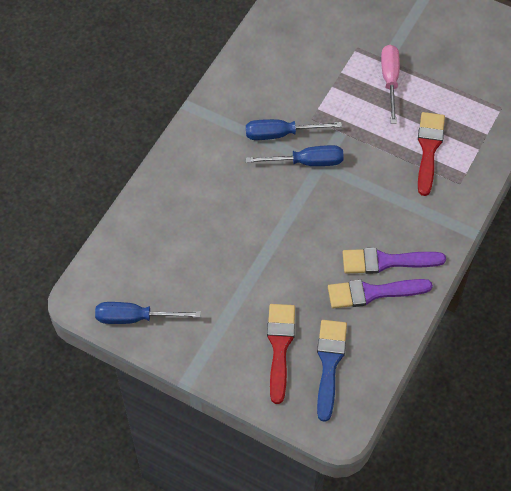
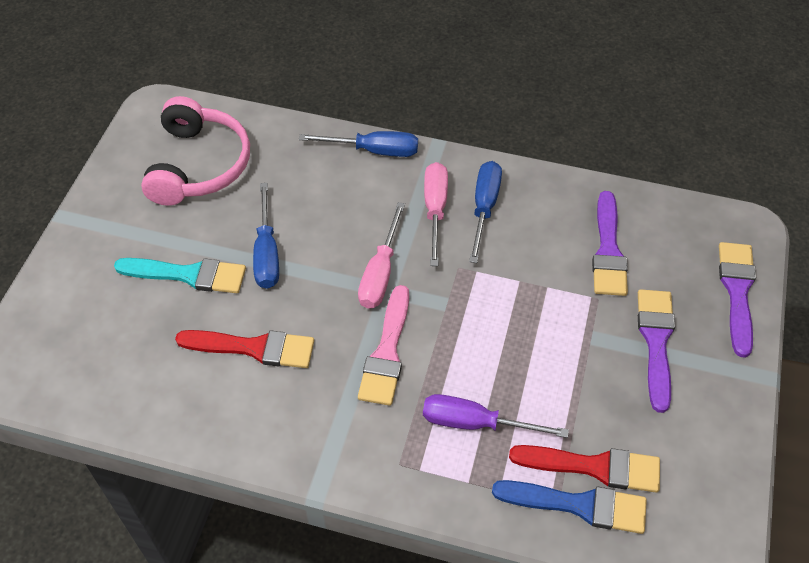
pink brush: none = 0 -> [358,285,409,406] = 1
pink headphones: none = 0 -> [141,96,250,206] = 1
pink screwdriver: [381,45,400,124] = 1 -> [358,202,405,309] [424,162,448,266] = 2
purple brush: [328,279,433,309] [343,248,446,274] = 2 -> [592,191,628,296] [638,289,675,413] [719,242,756,358] = 3
purple screwdriver: none = 0 -> [423,394,569,438] = 1
turquoise brush: none = 0 -> [114,258,246,293] = 1

